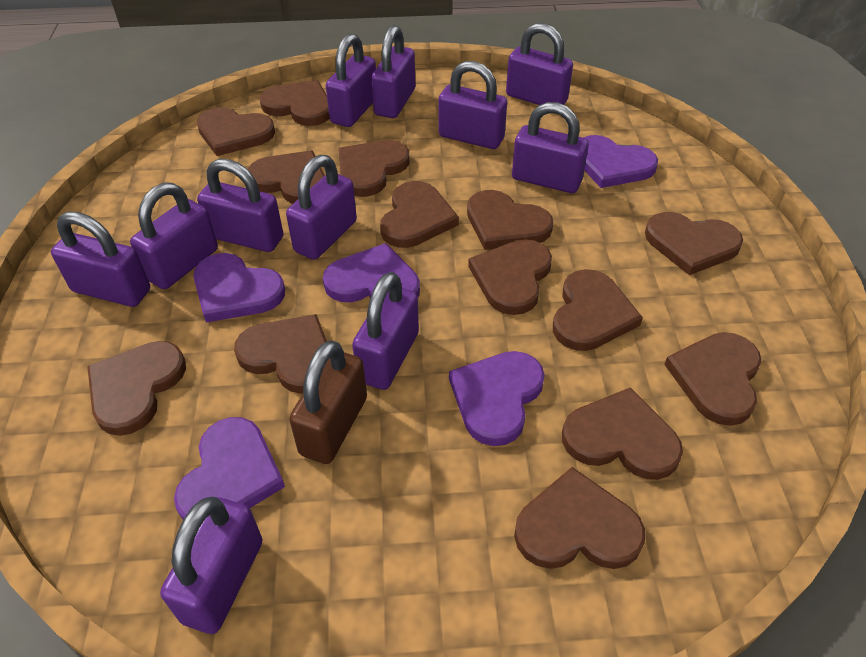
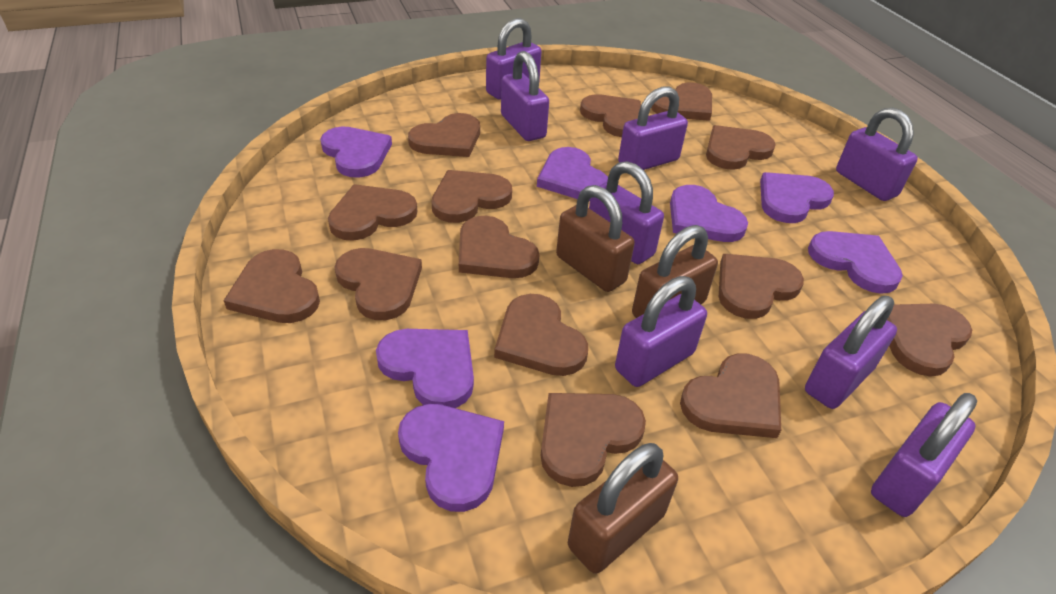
brown padlock: [289,340,367,464] = 1 -> [556,185,635,292] [568,443,678,574] [632,225,718,318] = 3
purple heart: [174,417,285,519] [193,253,285,322] [323,243,420,302] [449,351,545,446] [583,135,658,188] = 5 -> [320,126,392,178] [376,329,474,408] [398,404,504,512] [537,147,608,201] [670,185,748,242] [760,172,834,223] [808,231,903,294] = 7
purple padlock: [51,212,150,307] [130,183,218,289] [160,496,263,634] [197,159,283,252] [286,155,357,260] [326,33,376,127] [352,272,419,390] [371,25,415,118] [438,61,507,149] [506,23,573,105] [512,102,589,193] = 11 -> [486,18,541,100] [501,51,549,141] [589,161,664,264] [615,276,707,387] [618,86,688,170] [805,296,897,409] [836,107,918,201] [871,393,977,517] = 8

